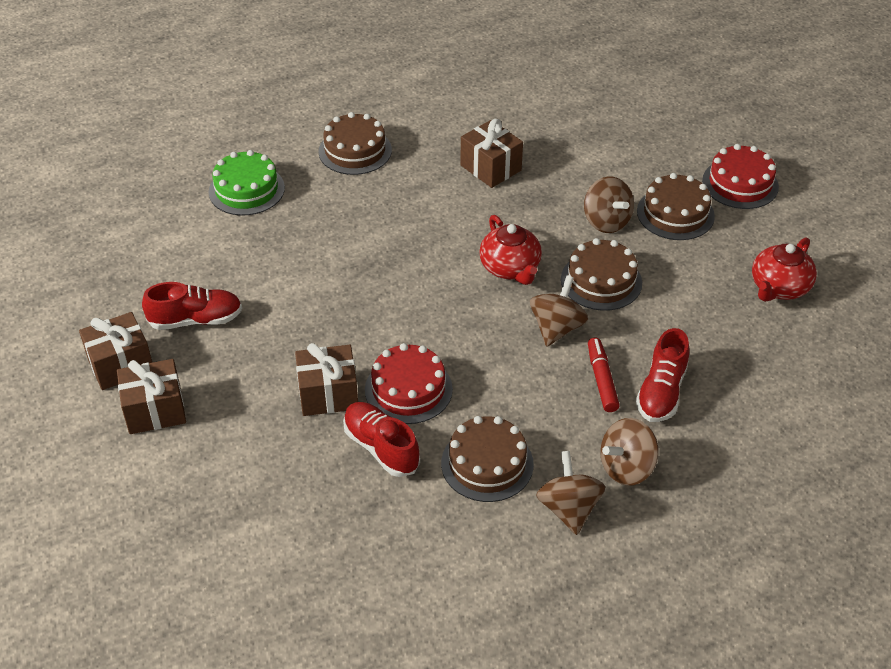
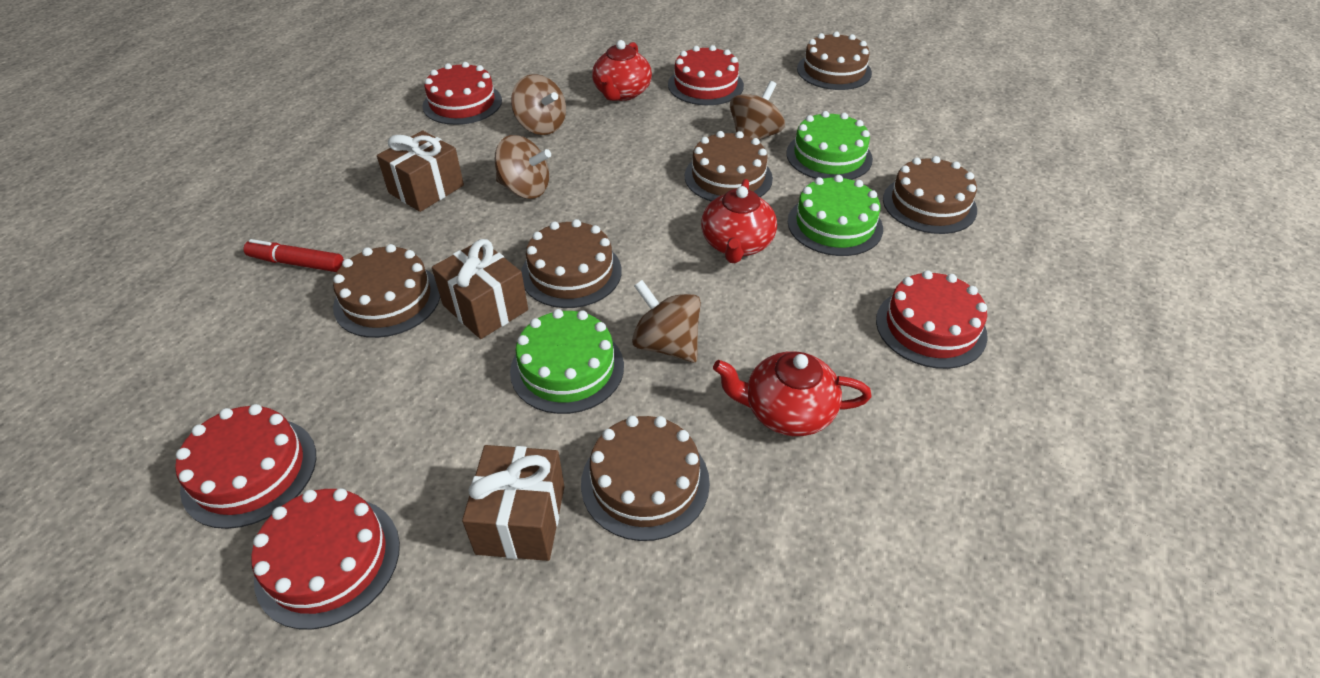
brown cake: [318,112,392,175] [441,416,534,502] [561,238,642,311] [637,173,715,240] = 4 -> [333,244,440,338] [521,219,622,308] [581,416,710,541] [685,131,773,202] [797,31,872,90] [883,156,977,234] = 6
brown gift: [79,312,152,390] [117,359,186,434] [295,343,358,416] [460,119,523,188] = 4 -> [377,130,464,212] [432,239,528,339] [462,445,565,561] = 3
green cake: [209,150,285,215] = 1 -> [510,309,624,414] [786,111,873,180] [788,175,883,256] = 3
red cake: [365,343,453,424] [702,144,779,209] = 2 -> [175,404,316,529] [251,488,400,630] [422,62,502,125] [668,45,744,105] [876,270,988,369] = 5
red shoe: [142,282,242,330] [343,402,420,477] [636,328,690,422] = 3 -> none = 0
red teapot: [479,215,542,285] [752,238,817,302] = 2 -> [592,40,652,101] [701,179,777,263] [713,351,872,436] = 3

